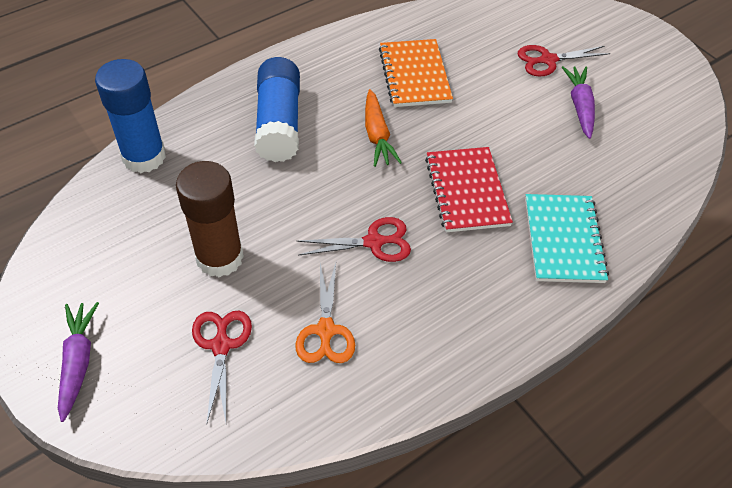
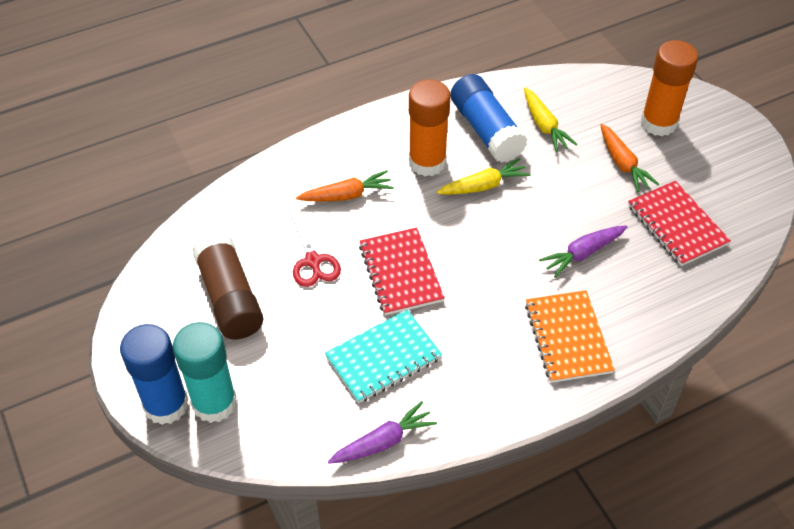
orange carrot: [365,89,402,167] = 1 -> [296,170,394,202] [600,123,659,192] = 2
orange glue stick: none = 0 -> [409,79,451,176] [641,40,698,136] = 2
orange scissors: [295,263,355,363] = 1 -> none = 0
red notebook: [425,147,513,233] = 1 -> [359,227,445,315] [628,181,731,266] = 2
red scissors: [192,311,252,422] [297,217,411,262] [518,45,610,77] = 3 -> [291,209,341,287] = 1
turquoise glue stick: none = 0 -> [173,322,237,423] = 1
yellow carrot: none = 0 -> [437,158,531,195] [524,87,578,152] = 2

